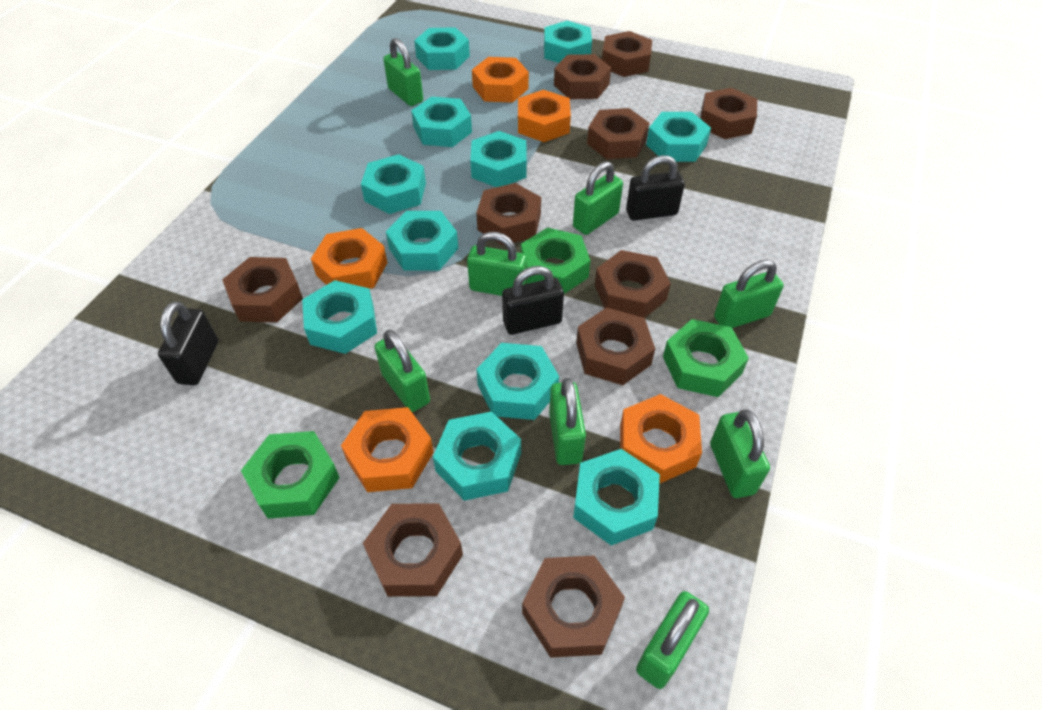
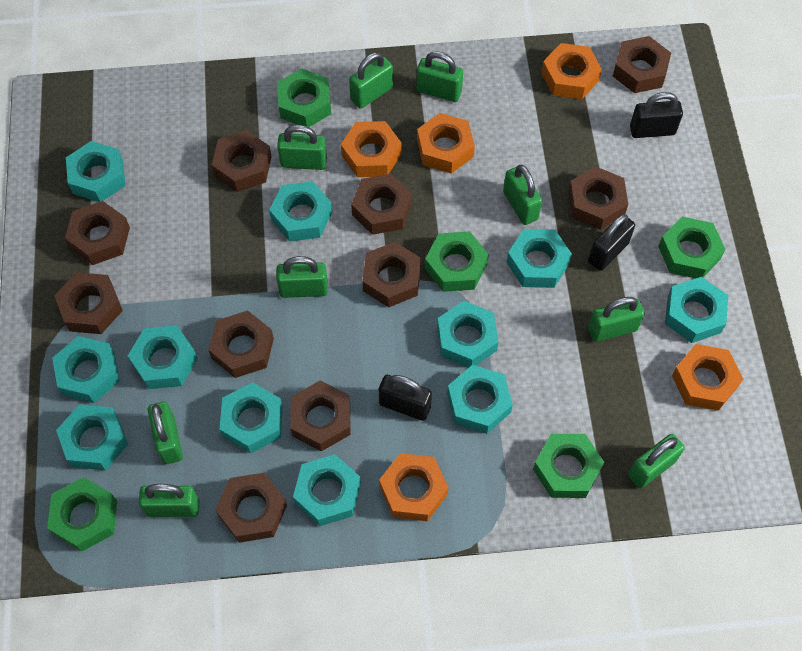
green nut: [241,431,340,519] [521,227,590,294] [663,319,749,397] = 3 -> [47,477,117,552] [277,68,331,127] [425,231,489,292] [533,434,604,498] [658,217,726,279] = 5
green padlock: [375,330,430,412] [383,38,423,106] [467,232,527,296] [549,378,586,465] [573,161,623,235] [636,591,709,689] [710,409,770,498] [714,260,784,328] = 8 -> [139,484,199,517] [148,402,183,464] [276,256,328,298] [277,125,327,170] [349,52,393,109] [416,51,463,102] [503,165,542,225] [588,297,645,342] [628,434,685,488] = 9

